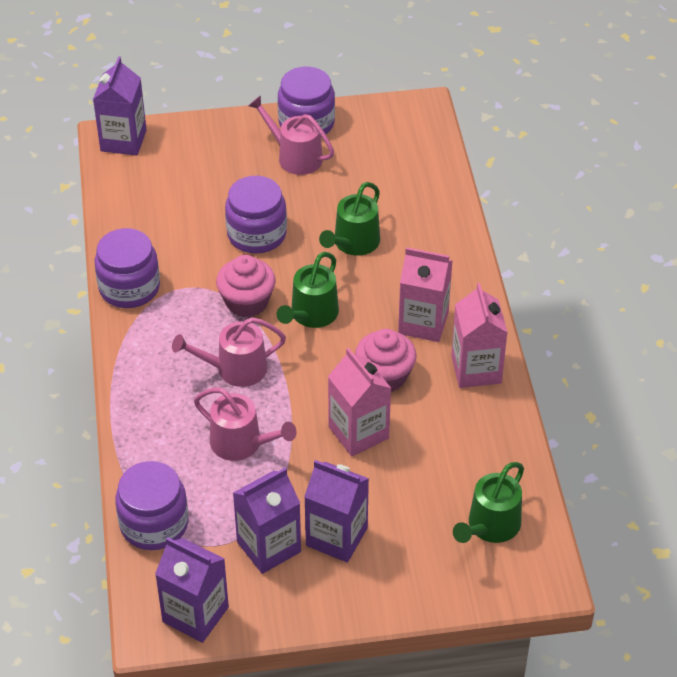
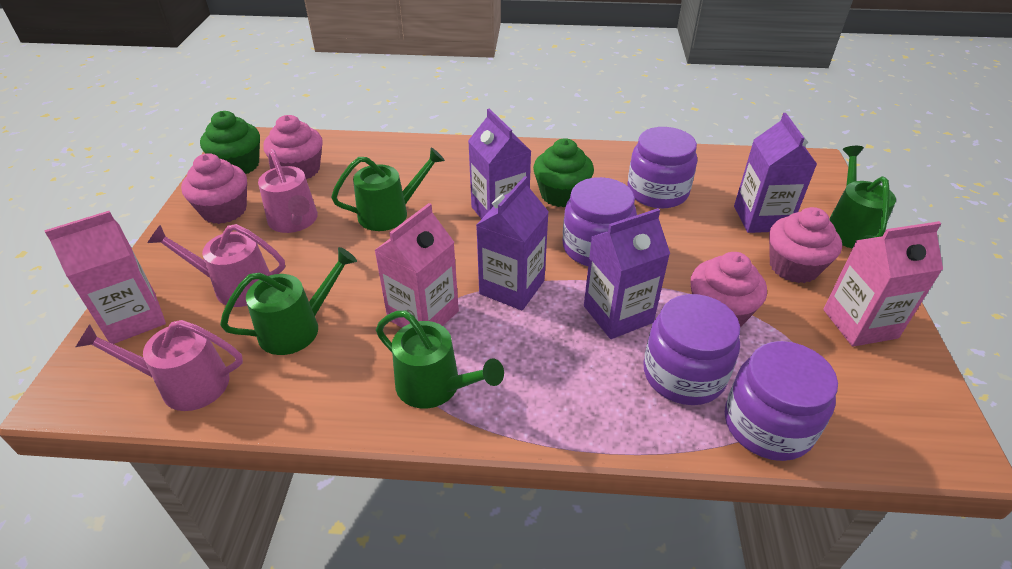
green cupcake: none = 0 -> [200,111,260,174] [533,138,594,207] = 2
green watering can: [277,252,339,328] [319,182,380,256] [453,462,524,543] = 3 -> [220,247,357,355] [331,147,445,231] [376,311,504,408] [829,146,896,249] = 4
pink cupcake: [216,255,276,318] [355,329,417,392] = 2 -> [181,153,247,224] [263,115,323,180] [691,252,767,327] [769,207,842,283] = 4

